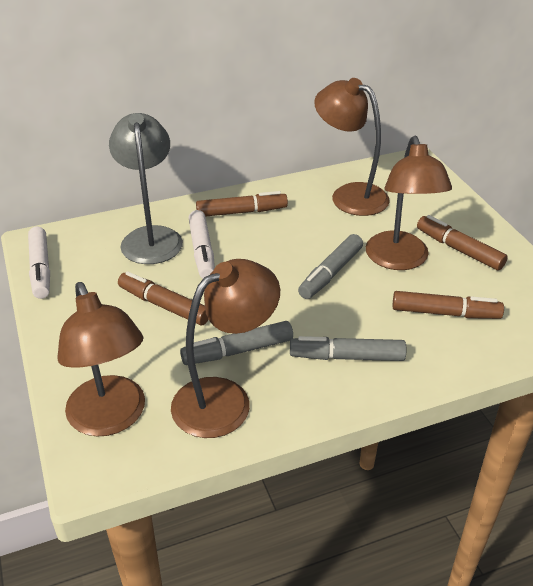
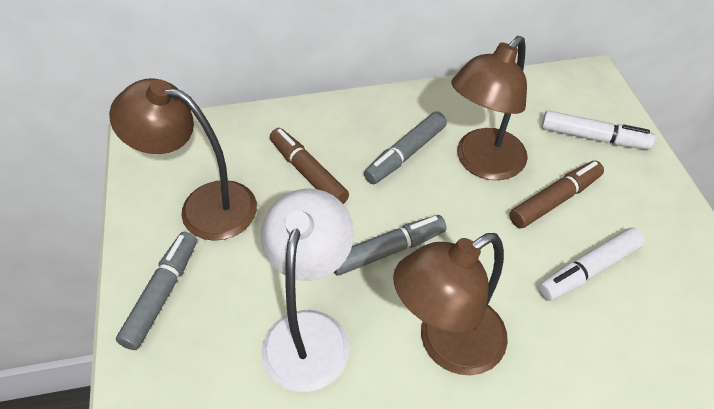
brown lamp: [57,282,145,436] [171,259,280,438] [314,78,390,216] [366,136,452,270] = 4 -> [109,78,257,241] [393,233,508,375] [451,36,528,180] = 3
brown marker: [118,271,209,325] [196,191,288,217] [393,291,504,319] [417,215,508,271] = 4 -> [270,128,349,204] [509,160,604,229] = 2
grey lamp: [109,113,183,264] = 1 -> none = 0
white lamp: none = 0 -> [261,189,354,392] = 1

